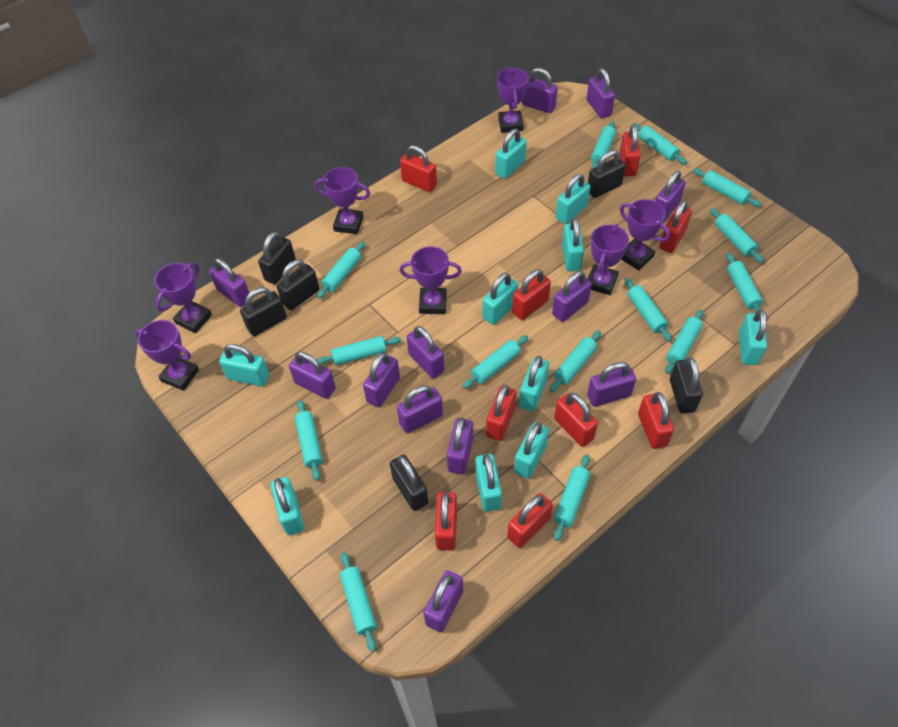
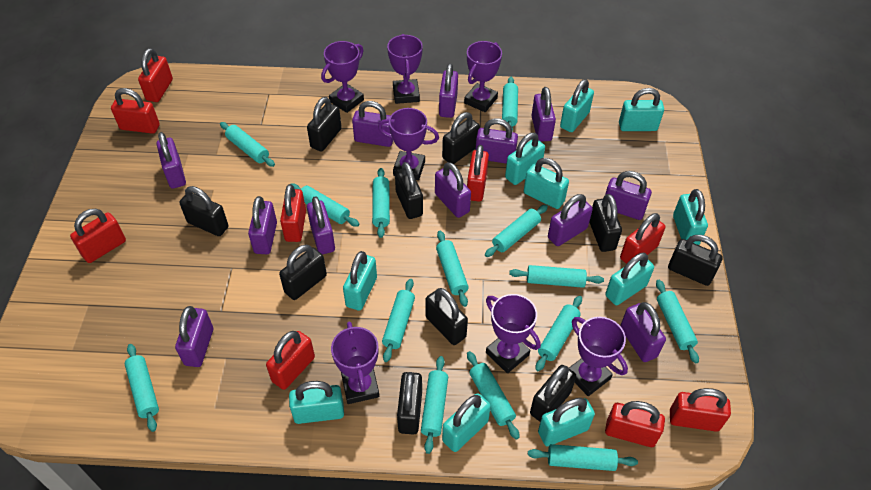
black padlock: [240,287,287,336] [258,232,296,284] [276,260,319,310] [390,455,428,511] [588,150,626,198] [670,357,703,413] = 6 -> [179,186,228,236] [279,245,327,300] [307,97,342,152] [395,162,423,219] [397,372,422,435] [425,288,468,345] [442,112,480,164] [530,365,576,422] [589,194,622,252] [668,235,723,286] = 10

